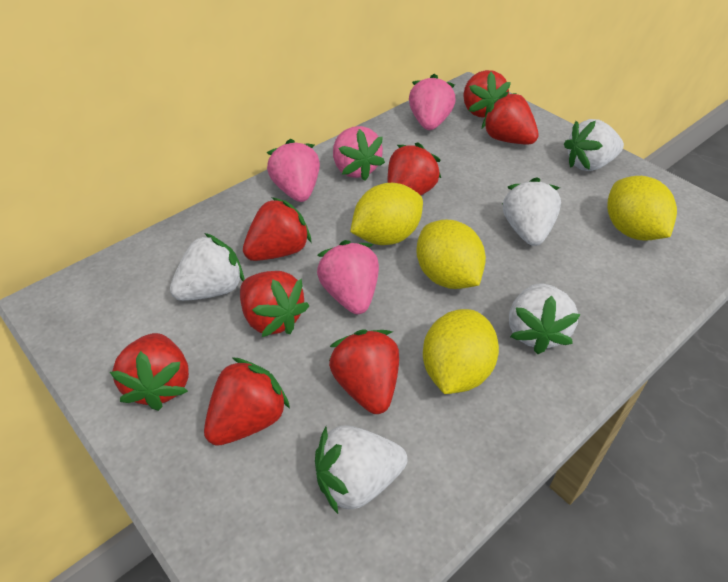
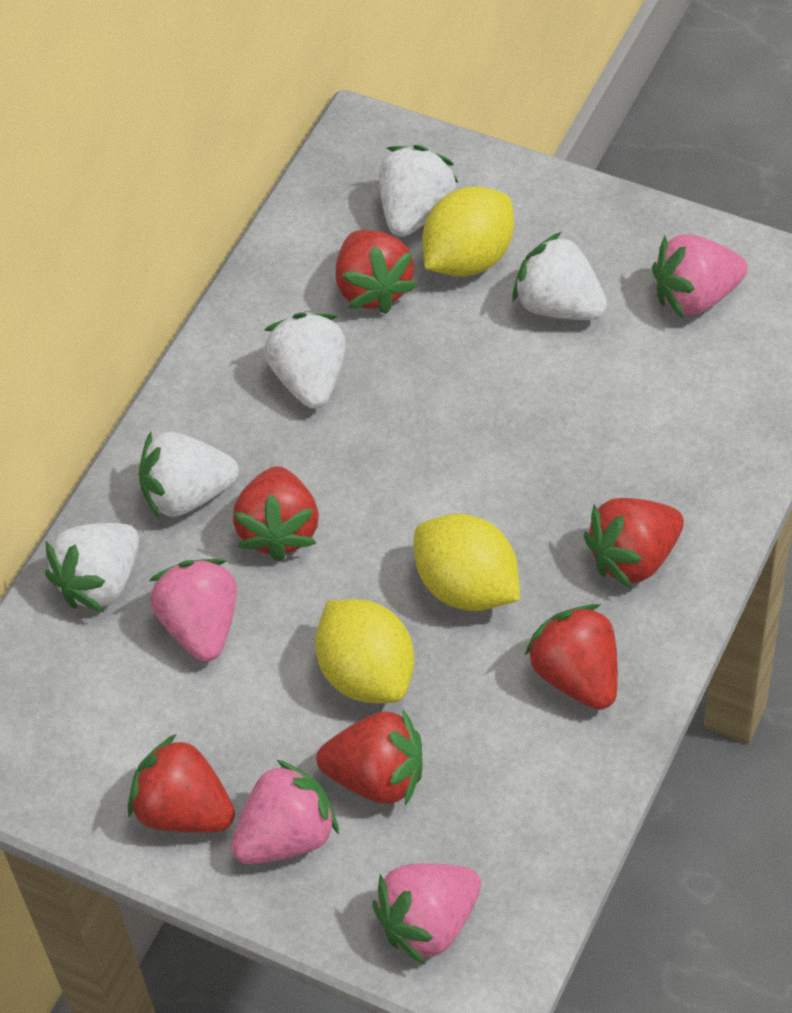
red strawberry: [110,333,189,411] [204,357,290,446] [240,271,309,337] [243,197,312,261] [329,329,399,414] [387,142,441,195] [463,70,511,118] [482,91,539,145] = 8 -> [128,734,235,833] [233,466,319,562] [316,708,423,806] [336,230,417,314] [525,604,618,710] [584,498,684,589] = 6
yellow lemon: [350,183,423,245] [416,220,486,289] [423,309,499,394] [607,176,677,241] = 4 -> [315,599,414,703] [414,514,520,611] [422,186,514,276] = 3

